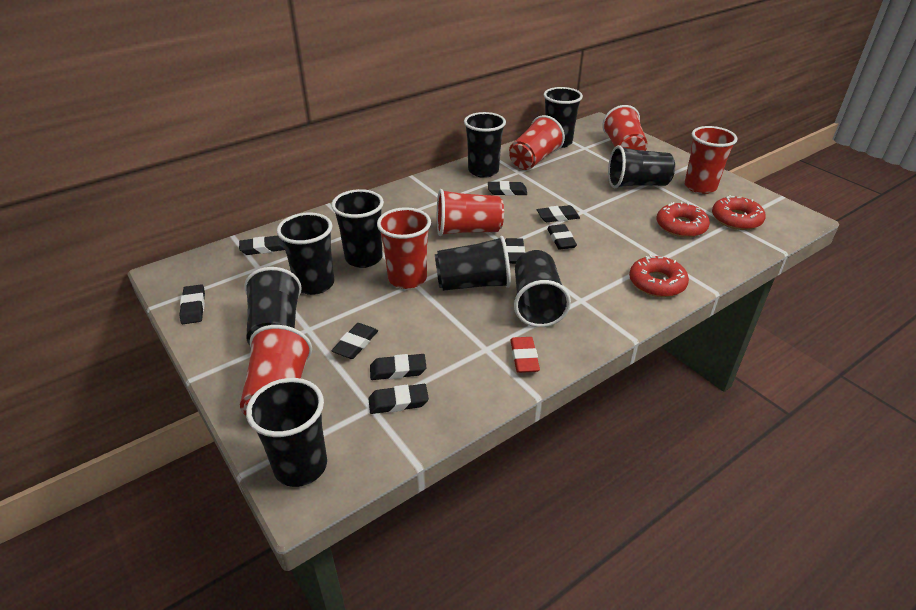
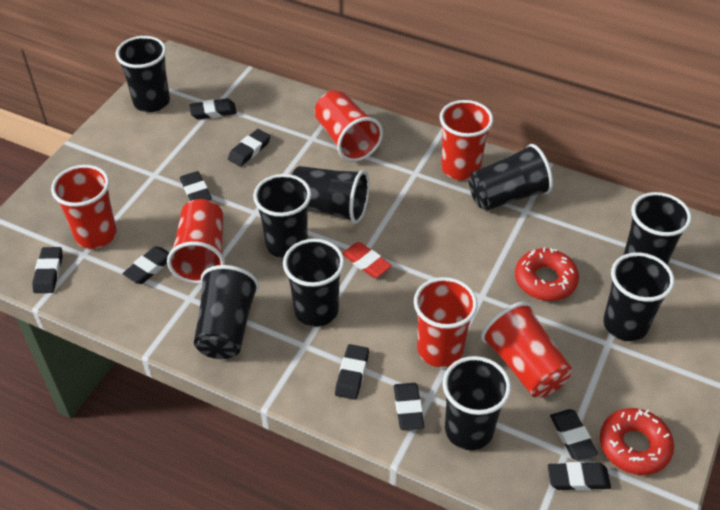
red donut: [629,254,689,297] [657,202,710,237] [712,195,766,230] = 3 -> [515,247,579,301] [600,408,674,475] = 2

